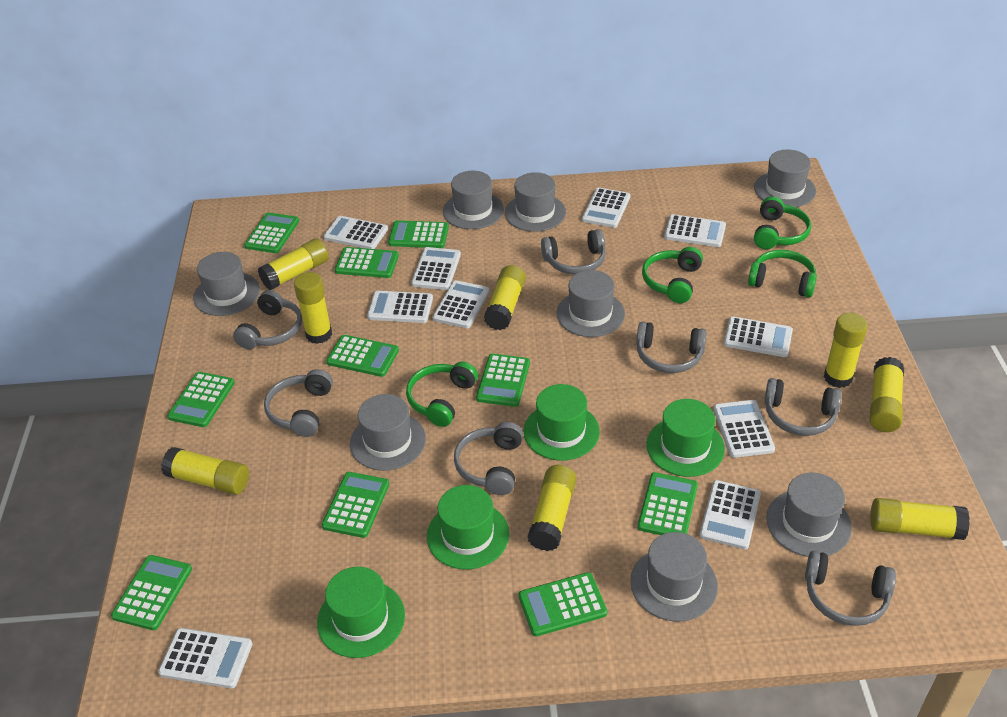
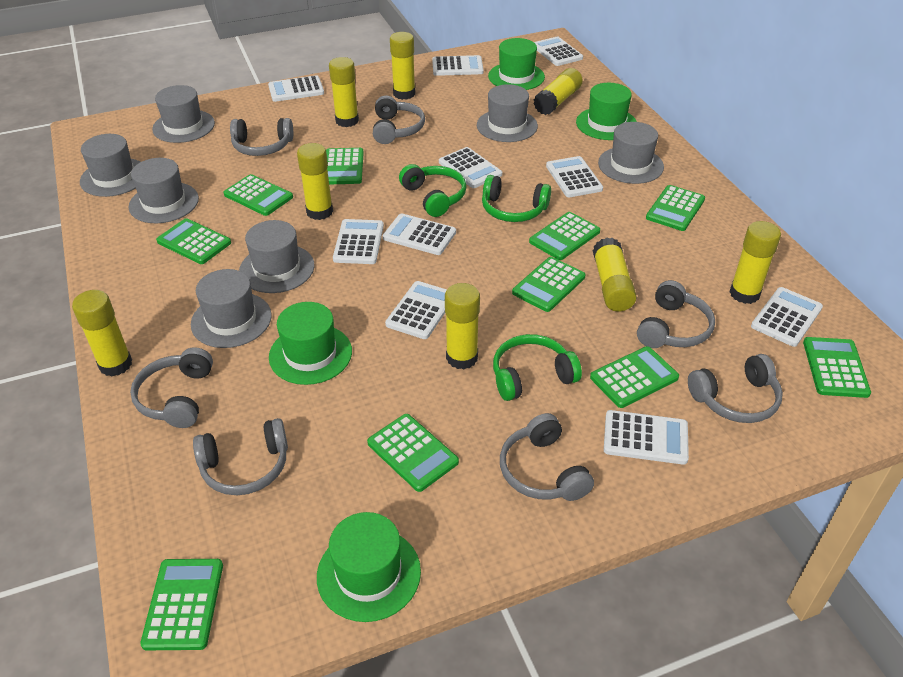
green headphones: [406,362,478,427] [642,247,703,303] [748,250,817,298] [754,196,811,249] = 4 -> [399,164,467,217] [482,175,551,222] [493,334,582,401] = 3
grey hat: [193,252,260,316] [350,394,426,471] [443,171,504,229] [505,172,566,232] [556,270,625,337] [630,532,718,622] [754,150,816,207] [766,473,852,557] = 8 -> [80,134,140,197] [129,158,199,223] [152,85,215,143] [191,269,272,348] [239,220,314,293] [477,84,538,142] [598,122,664,184] = 7

